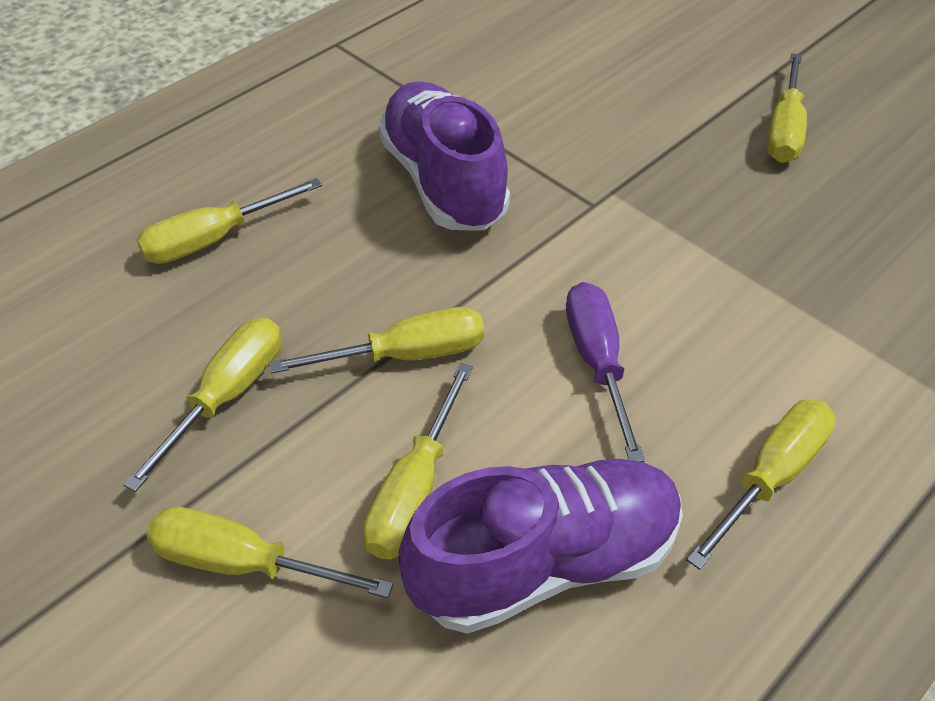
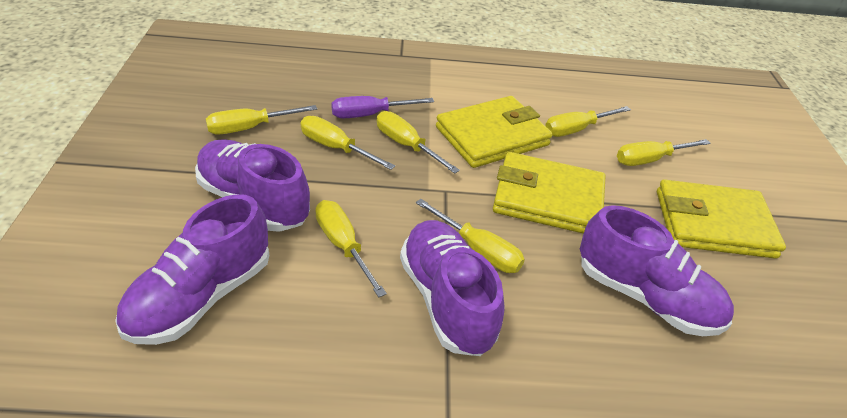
purple shoe: [378,81,510,231] [399,459,683,634] = 2 -> [115,194,269,345] [195,139,310,232] [400,220,505,356] [580,205,734,336] = 4
yellow wallet: none = 0 -> [436,96,553,168] [493,152,605,234] [657,179,786,259] = 3

